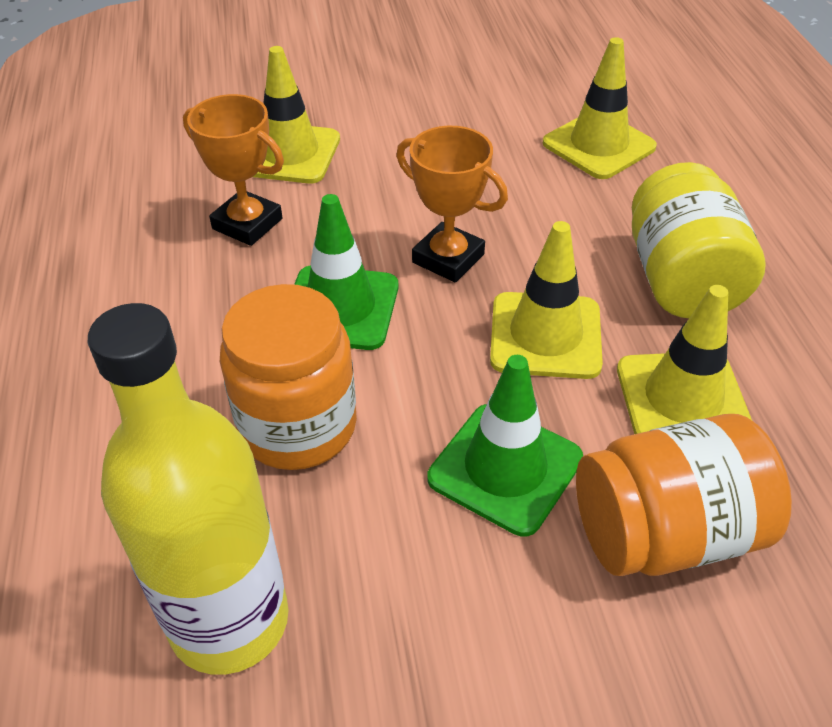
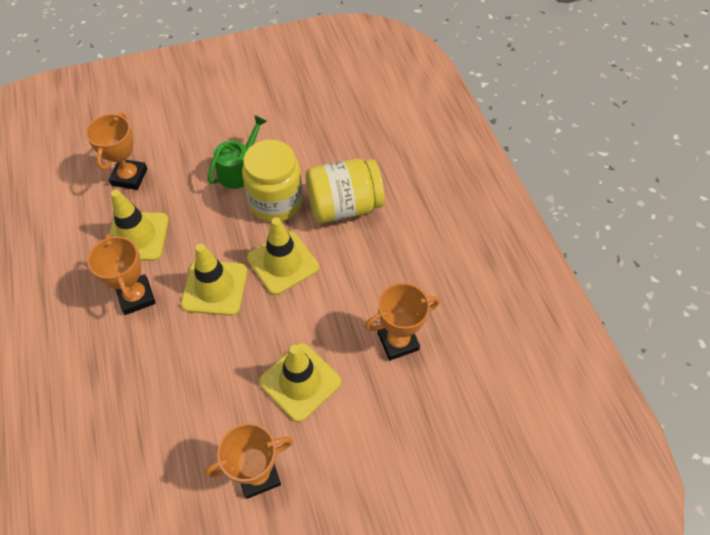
green traffic cone: [294,194,399,350] [427,355,583,536] = 2 -> none = 0
green watering can: none = 0 -> [207,115,267,189] = 1
orange jar: [220,284,357,470] [576,414,792,576] = 2 -> none = 0
orange trophy: [183,94,284,246] [396,126,508,282] = 2 -> [86,112,147,190] [87,234,156,315] [204,423,293,499] [364,283,440,361] = 4
yellow bottle: [88,303,289,675] = 1 -> none = 0
yellow jar: [632,162,766,318] = 1 -> [242,140,303,222] [306,158,385,223] = 2

